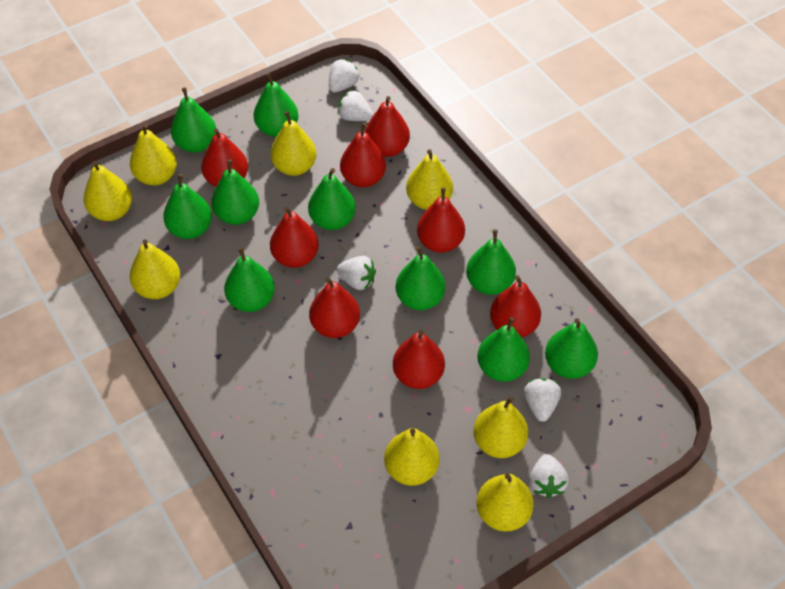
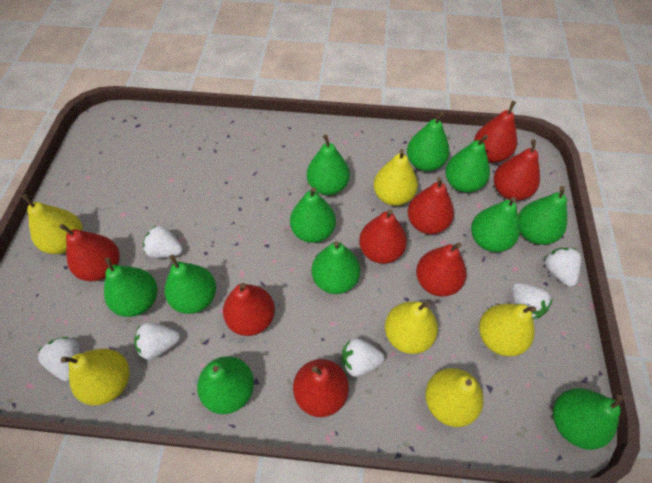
green pear: [163,174,212,239] [171,87,216,153] [212,159,259,225] [224,247,275,312] [254,72,298,137] [308,168,356,230] [396,246,446,310] [466,229,516,295] [477,317,530,382] [545,318,598,379] = 10 -> [104,257,158,317] [165,255,216,314] [197,357,254,414] [290,187,336,243] [307,134,350,195] [312,241,360,294] [407,112,450,171] [445,135,490,193] [471,197,520,252] [518,186,567,245] [553,388,624,450] = 11
white strawberry: [329,59,360,93] [336,256,376,290] [338,90,373,121] [524,378,561,422] [529,454,569,498] = 5 -> [38,337,80,381] [134,322,180,360] [143,226,183,258] [342,338,385,377] [512,283,553,320] [544,248,581,287] = 6
yellow pear: [84,161,132,221] [130,124,177,185] [130,239,180,299] [270,111,317,176] [384,428,440,486] [406,149,453,210] [473,397,528,458] [476,474,534,532] = 8 -> [22,194,83,254] [61,349,130,406] [374,149,418,206] [385,301,438,354] [425,368,484,427] [479,304,536,356] = 6

